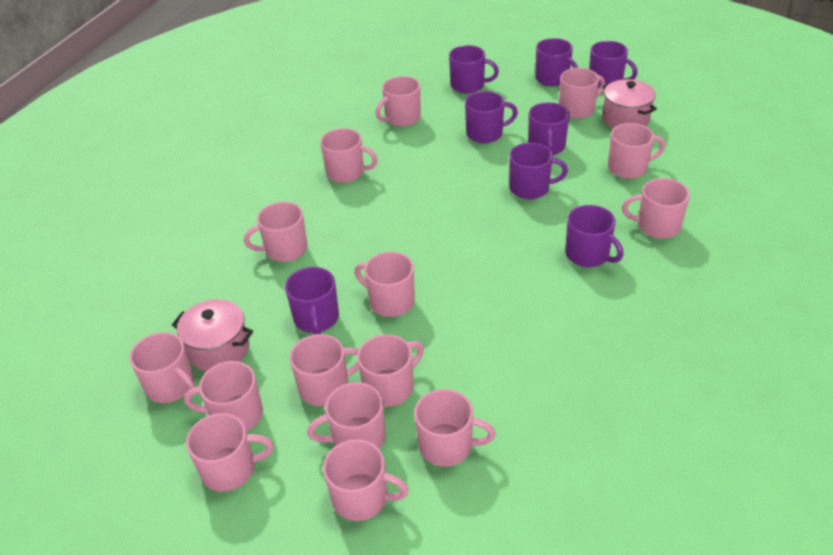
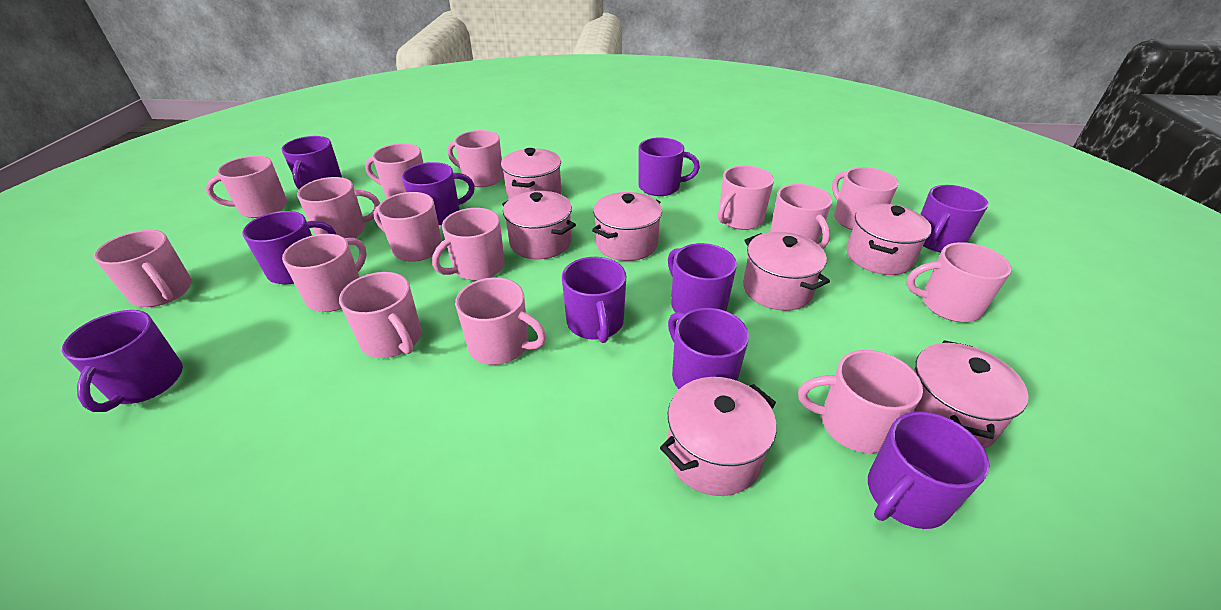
pink pot: [172,299,253,372] [602,79,657,128] = 2 -> [501,148,561,199] [502,191,576,259] [592,192,662,261] [660,377,777,496] [743,232,830,311] [846,203,932,275] [913,340,1029,449] = 7
purple mug: [285,267,339,334] [449,45,499,94] [465,91,518,143] [509,143,568,199] [528,102,570,155] [535,38,578,86] [565,205,624,267] [589,41,638,88] = 8 -> [62,310,183,412] [242,211,336,284] [281,136,342,189] [402,162,475,225] [562,257,626,343] [638,137,700,196] [668,243,737,313] [668,308,749,389] [868,411,989,529] [920,185,988,252] = 10

